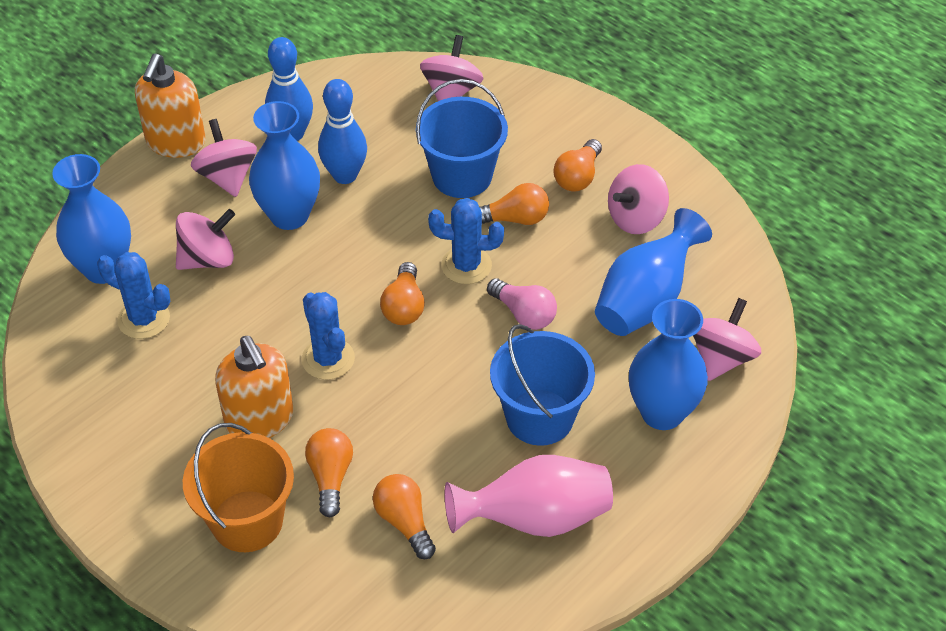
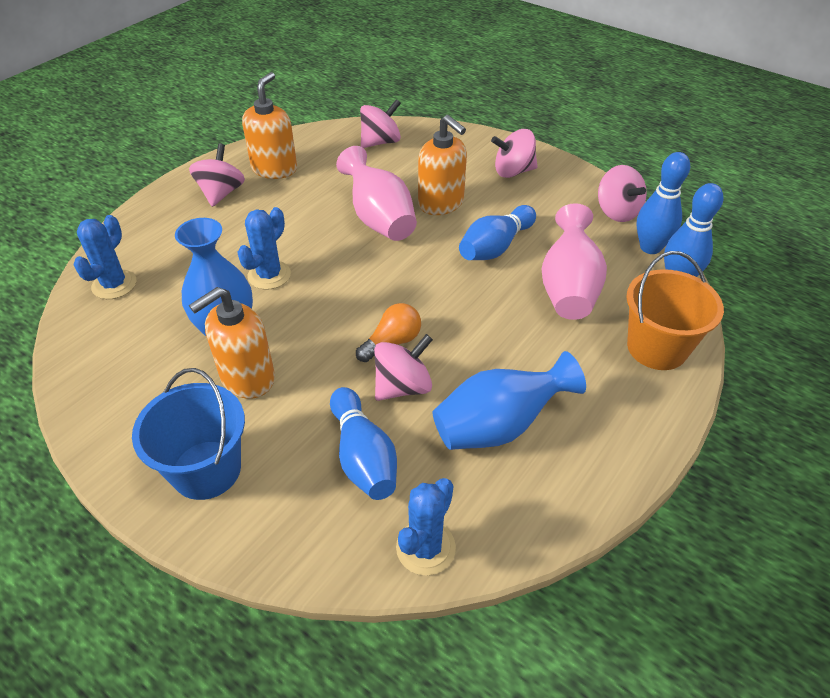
blue bowling pin: [265,37,313,141] [318,79,367,184] = 2 -> [330,387,397,500] [459,205,536,260] [637,152,690,254] [664,183,723,277] = 4
blue bucket: [416,79,508,198] [490,324,595,446] = 2 -> [132,368,245,500] = 1
blue vase: [52,154,131,284] [249,101,320,230] [595,208,712,336] [629,299,708,430] = 4 -> [175,218,253,336] [433,351,586,450] = 2
orange light bulb: [305,428,353,518] [373,474,436,559] [380,262,425,325] [479,183,549,225] [554,139,602,192] = 5 -> [356,303,421,362] = 1
orange soap dispenser: [135,54,206,158] [215,336,293,438] = 2 -> [189,287,275,399] [242,72,297,179] [418,115,467,215] = 3
pink light bulb: [487,278,557,330] = 1 -> none = 0
pink vase: [445,455,613,537] = 1 -> [336,146,417,241] [542,203,607,320] = 2

